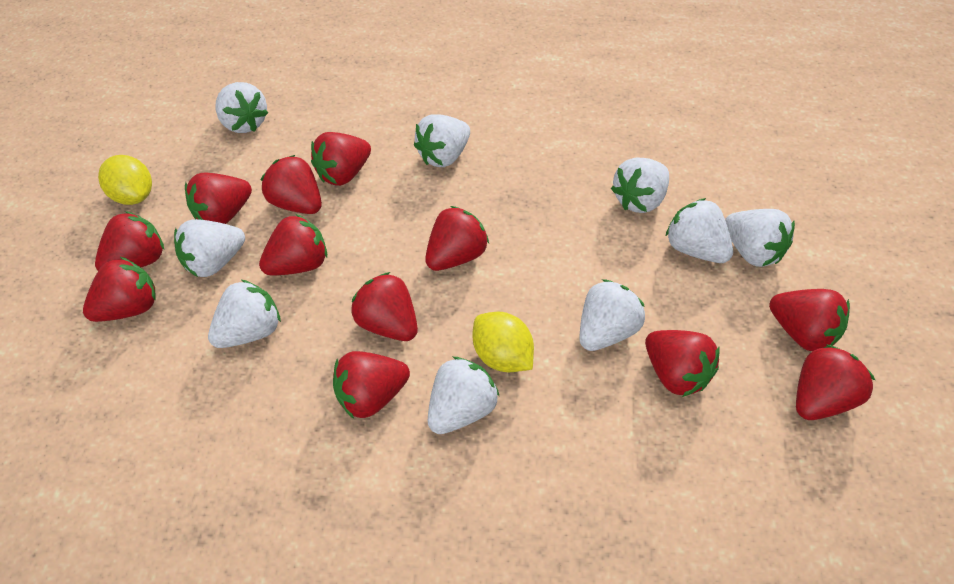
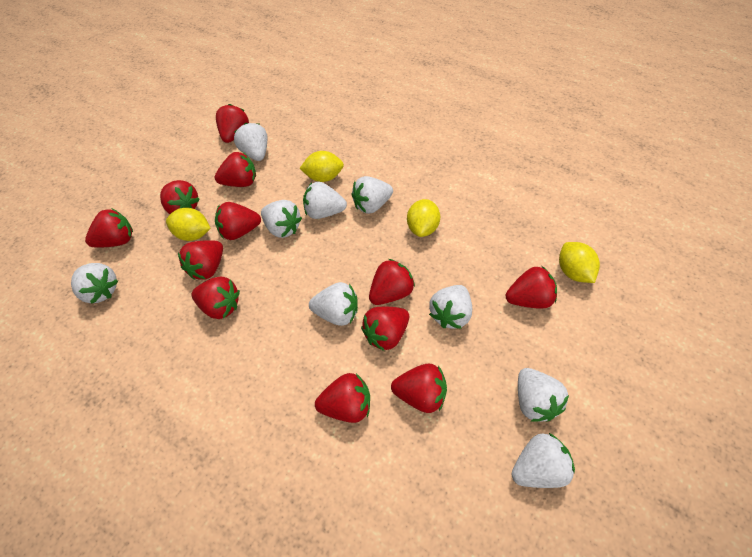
yellow lemon: [98,155,152,205] [472,312,534,372] = 2 -> [166,207,211,241] [299,151,344,182] [407,199,440,237] [559,242,600,283] = 4

